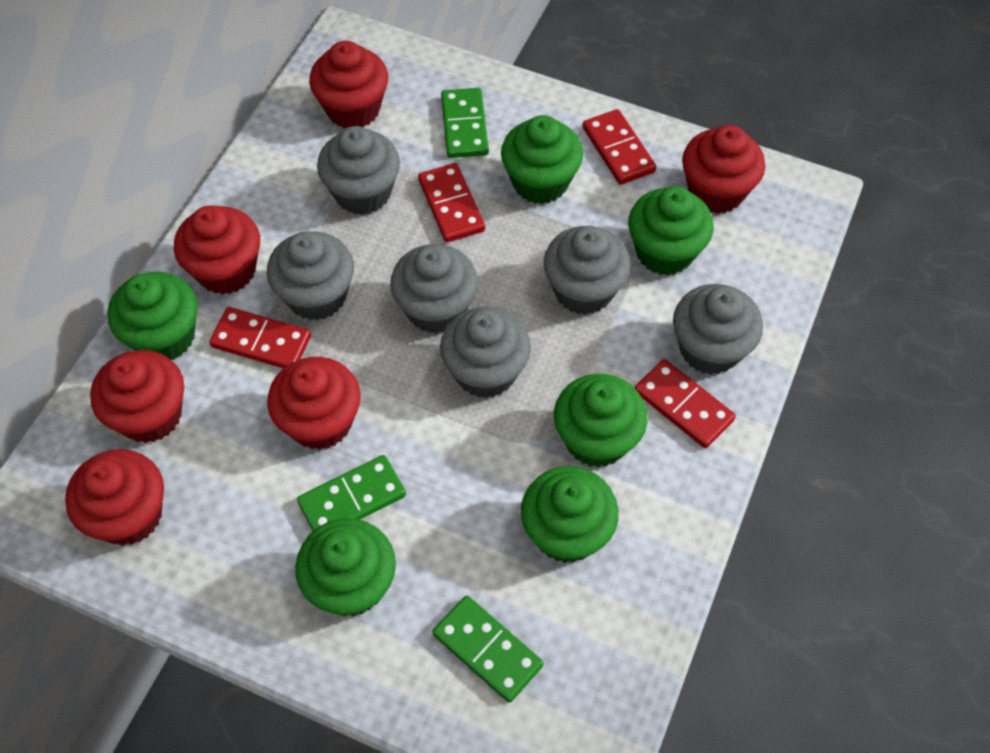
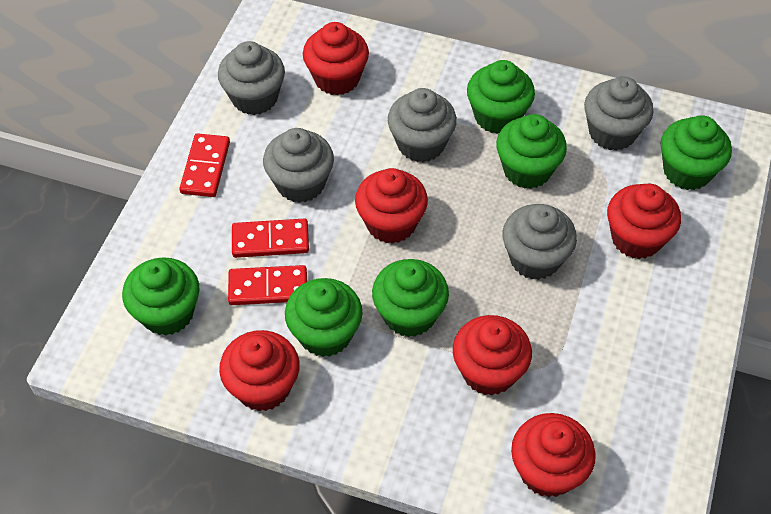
green domino: [297,455,406,531] [433,595,543,703] [441,88,489,158] = 3 -> none = 0
grey cupcake: [267,231,354,321] [317,126,400,215] [390,244,478,334] [440,306,531,398] [544,226,631,315] [673,284,763,375] = 6 -> [218,41,285,115] [263,128,334,203] [388,88,457,162] [502,204,577,280] [584,76,654,151] = 5
red domino: [209,307,311,368] [418,163,485,242] [583,109,656,185] [635,359,736,448] = 4 -> [179,133,230,197] [228,265,307,305] [232,218,309,258] = 3

